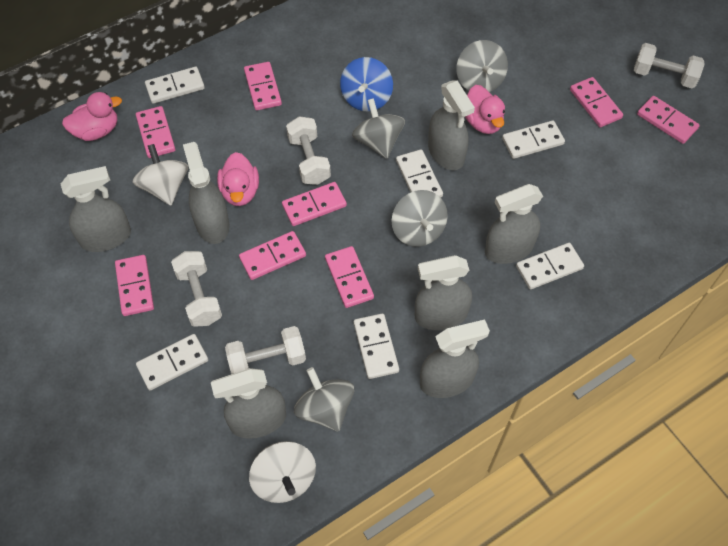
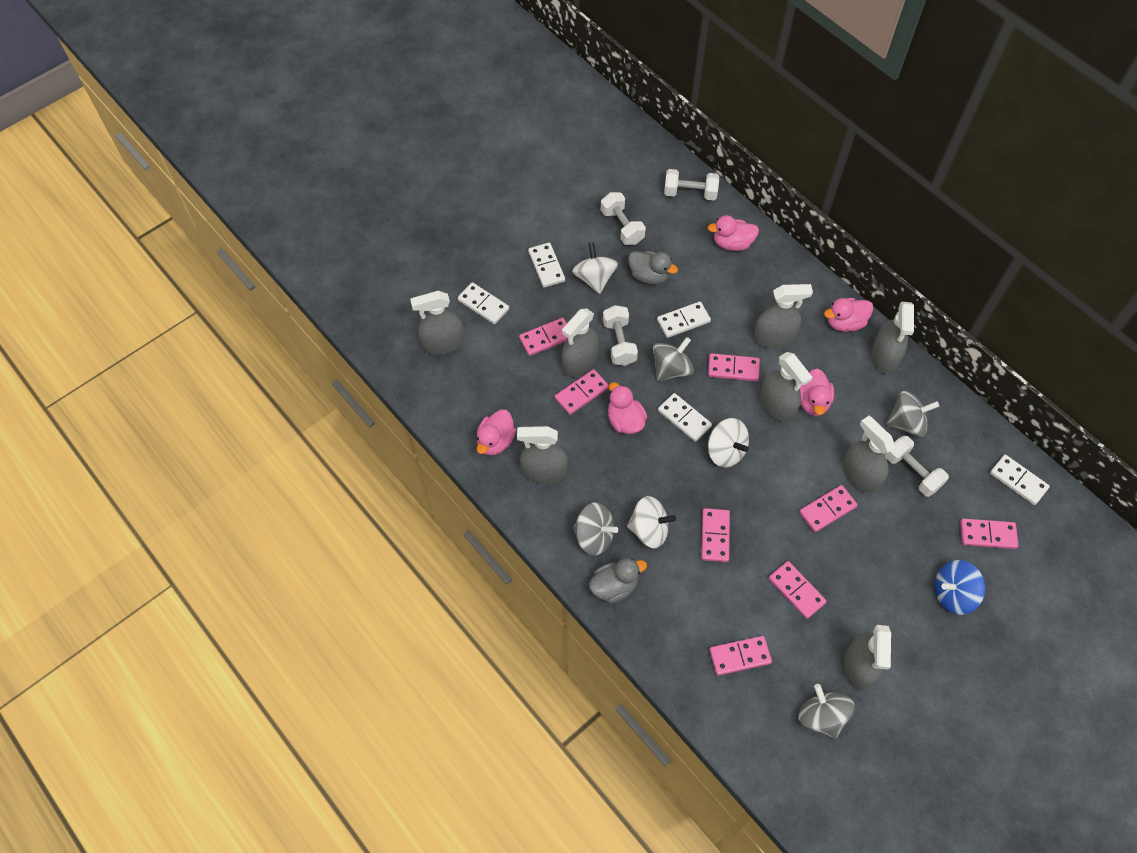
grey duck: none = 0 -> [589,558,647,603] [628,251,678,285] = 2
grey spray bottle: [61,166,131,252] [183,142,229,244] [211,368,286,439] [415,255,472,330] [420,320,490,398] [428,80,475,170] [485,184,543,264] = 7 -> [410,291,464,355] [517,426,568,484] [562,308,599,377] [754,284,813,348] [760,352,813,422] [843,416,895,493] [844,625,891,690] [871,302,914,374] = 8
pink duck: [62,92,122,141] [217,152,259,206] [465,85,505,134] = 3 -> [477,410,516,456] [608,382,647,434] [708,215,759,251] [800,369,834,416] [824,298,874,332] = 5
white domino: [136,334,208,390] [145,67,205,104] [354,314,399,379] [396,149,443,198] [502,121,565,159] [516,243,584,290] = 6 -> [458,282,509,324] [528,243,565,288] [657,302,711,338] [658,393,712,442] [990,455,1050,505] = 5
white spinning top: [133,144,188,206] [249,441,316,503] = 2 -> [572,242,618,294] [627,496,676,548] [708,418,749,468] = 3

